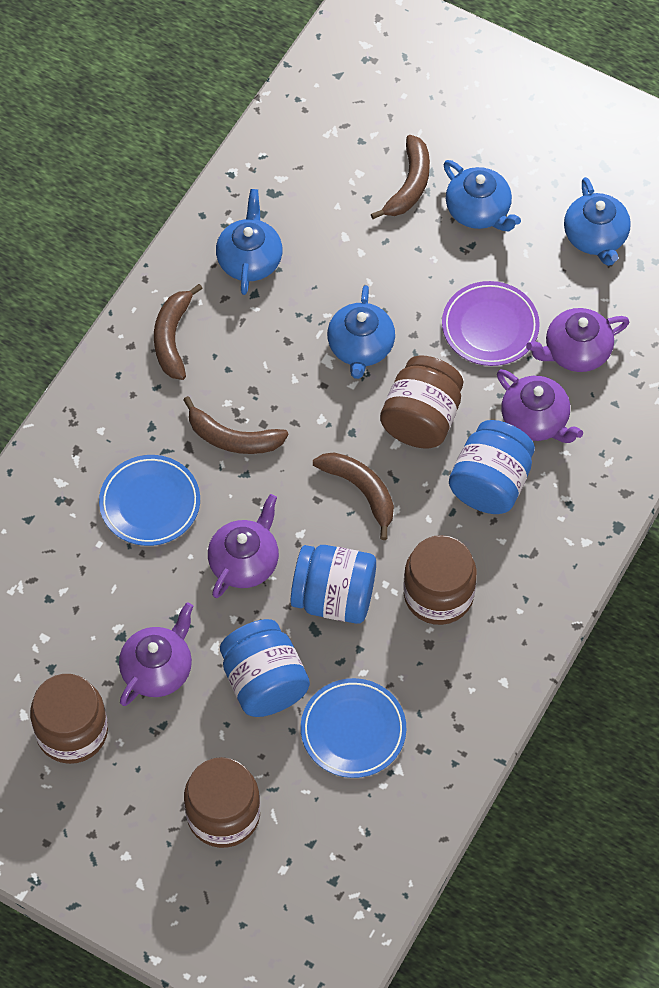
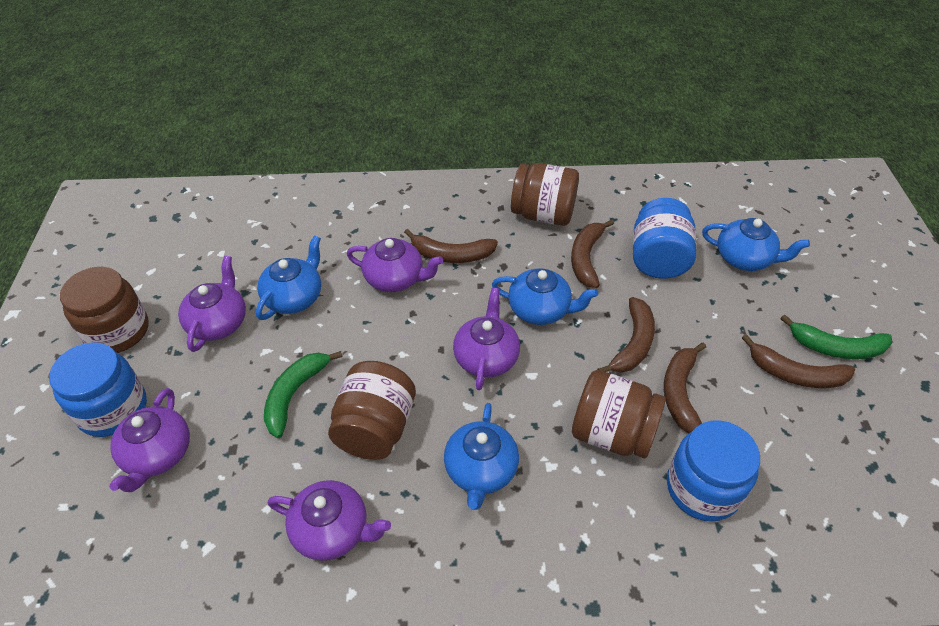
blue plate: [99,455,200,546] [301,678,406,778] = 2 -> none = 0
brown banana: [154,284,203,380] [183,396,289,454] [313,452,394,540] [371,135,430,219] = 4 -> [404,229,498,263] [571,219,614,288] [597,297,655,373] [664,342,706,434] [742,334,855,388] = 5
green banana: none = 0 -> [264,351,343,438] [780,314,892,359] = 2
purple plate: [442,281,540,366] = 1 -> none = 0
purple teapot: [119,602,193,706] [208,494,279,598] [497,369,583,443] [526,308,629,372] = 4 -> [109,388,190,492] [178,256,246,352] [268,480,391,561] [347,238,443,292] [453,288,520,390] = 5

